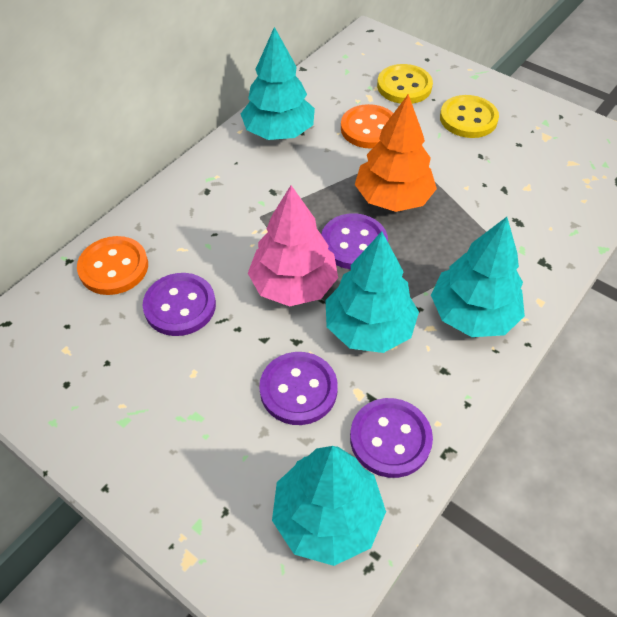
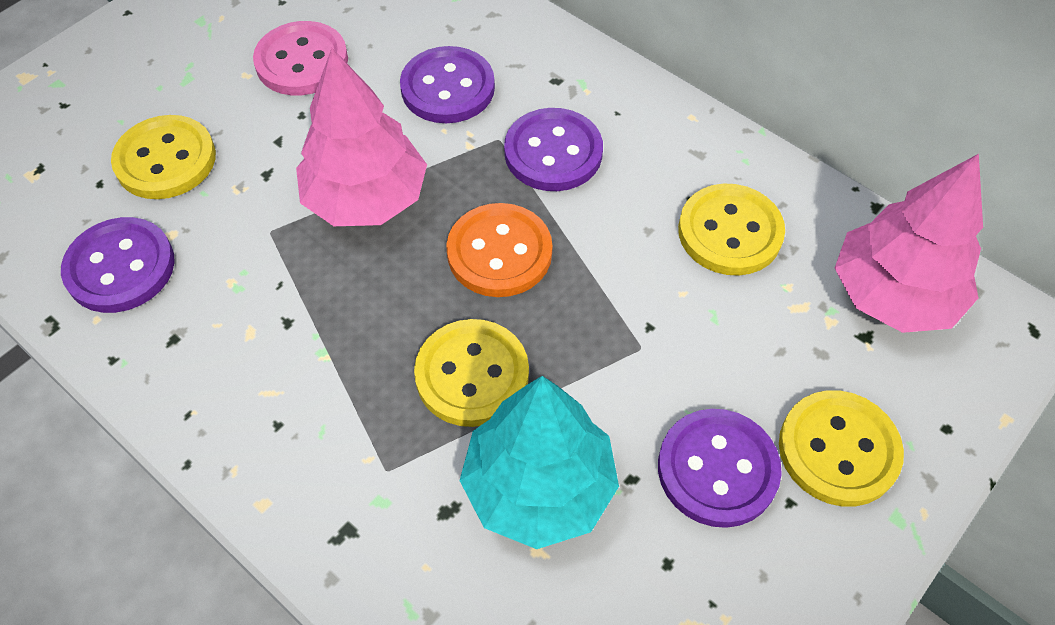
orange button: [77,236,148,295] [341,104,393,149] = 2 -> [446,203,552,297] = 1
orange tree: [355,94,437,212] = 1 -> none = 0
pink button: none = 0 -> [253,21,348,95] = 1
pink tree: [248,185,338,306] = 1 -> [296,48,427,226] [835,154,983,333] = 2
turquoise tree: [241,27,315,140] [272,446,386,566] [325,231,419,353] [431,217,525,337] = 4 -> [459,376,619,549] = 1
yellow button: [377,64,433,104] [440,95,499,138] = 2 -> [111,115,216,199] [414,319,529,427] [678,184,785,276] [779,390,904,507] = 4

